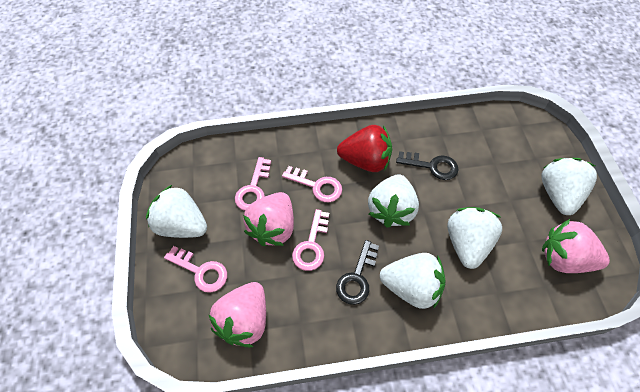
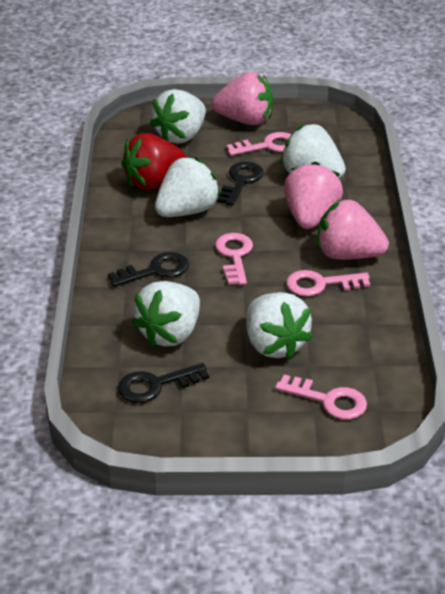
black key: [336,240,379,305] [396,151,458,180] = 2 -> [108,252,189,287] [118,363,209,403] [218,162,264,206] = 3

